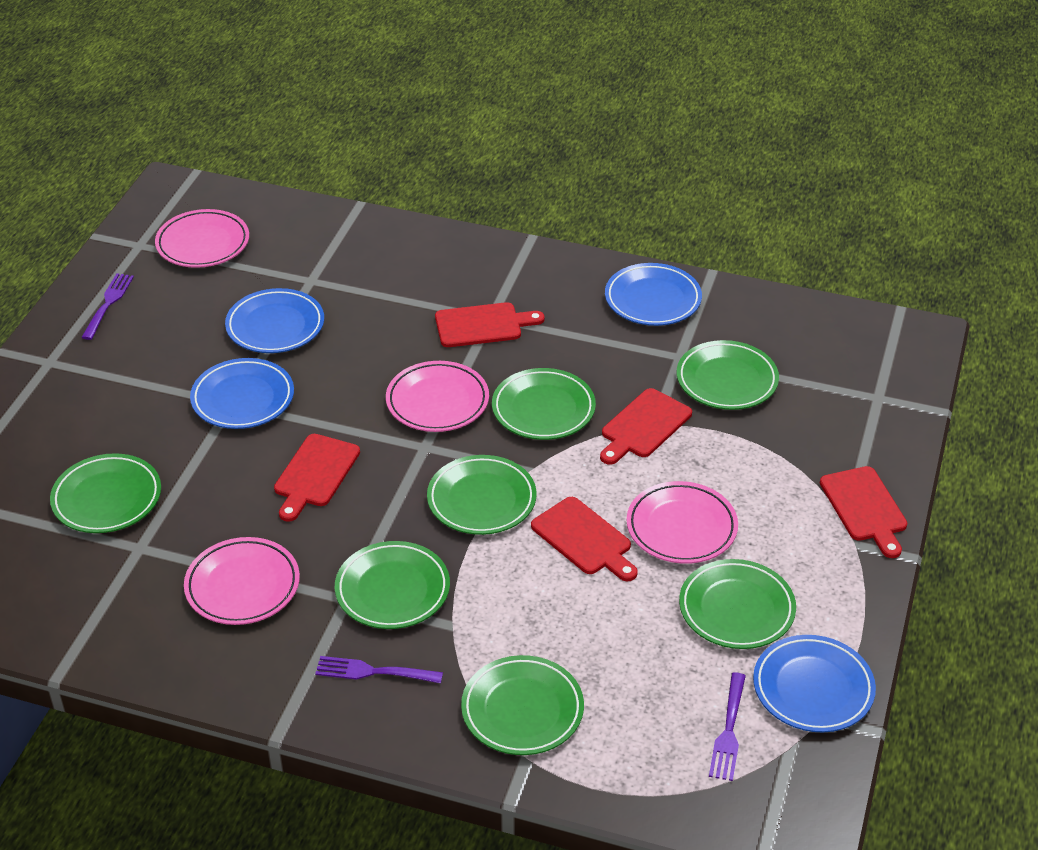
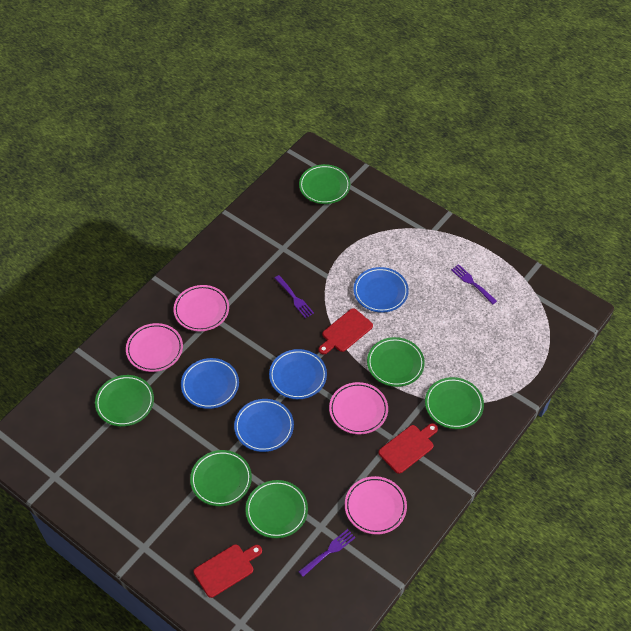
green plate: [50,453,161,533] [335,541,450,629] [427,455,537,535] [461,655,584,755] [492,368,596,440] [677,340,779,410] [679,559,796,649] = 7 -> [95,375,154,427] [190,450,252,506] [245,480,308,538] [299,164,350,204] [367,337,425,387] [425,377,484,429] = 6
red cutting board: [274,434,360,522] [435,302,544,347] [531,497,638,581] [600,388,692,465] [820,466,907,558] = 5 -> [194,544,262,598] [318,308,373,355] [378,423,438,474] = 3

